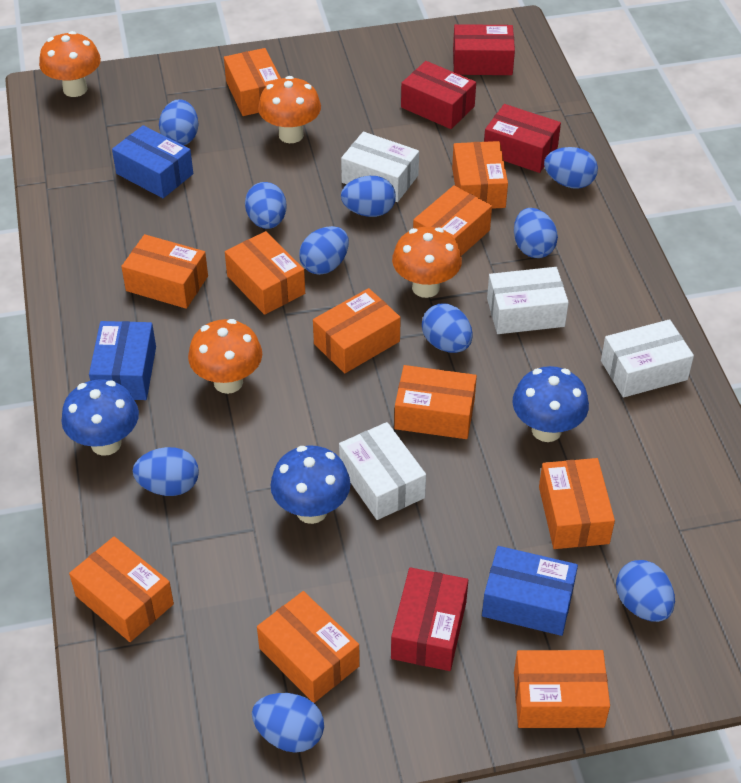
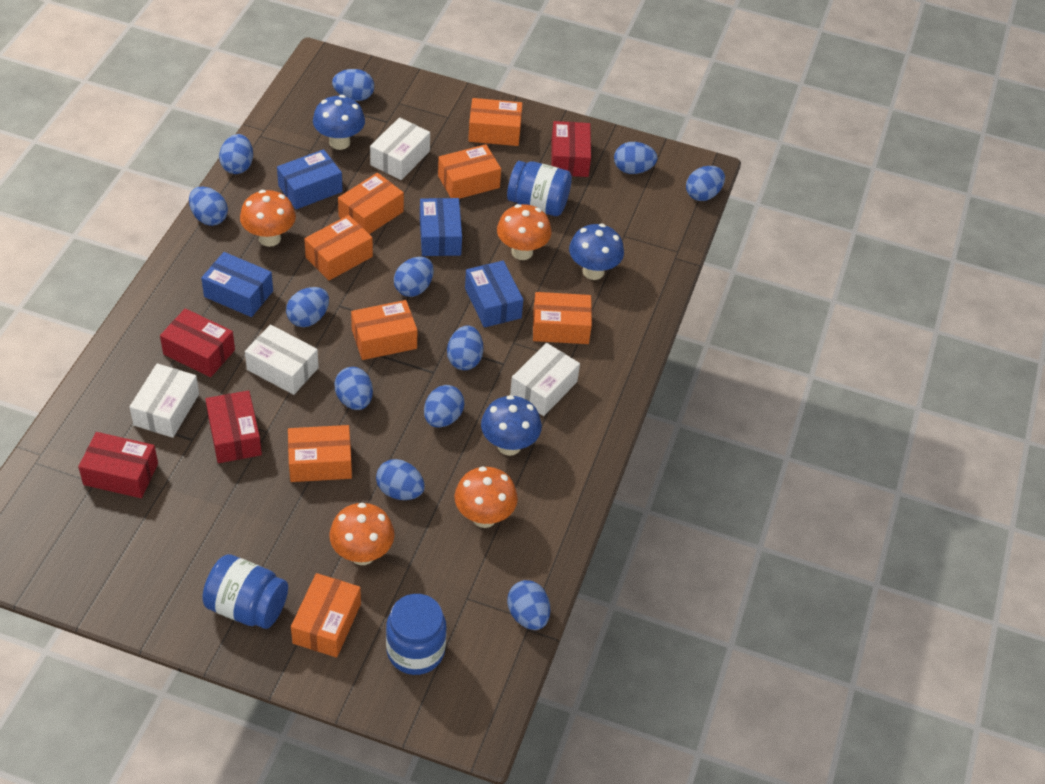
blue box: [89,321,156,400] [112,125,193,198] [482,546,578,636] = 3 -> [201,252,273,317] [277,149,343,209] [420,198,462,256] [465,261,523,328] = 4
blue egg: [133,447,199,496] [159,99,198,146] [245,182,287,229] [252,693,324,753] [299,226,349,275] [341,176,396,217] [422,303,473,353] [514,208,558,258] [544,147,598,189] [616,560,675,622] = 10 -> [189,186,228,226] [219,134,253,174] [286,287,329,327] [332,69,374,101] [334,367,373,410] [376,459,425,500] [394,257,434,297] [424,385,464,428] [447,325,483,370] [507,580,550,630] [614,142,657,174] [686,166,725,201] = 12
blue jar: none = 0 -> [202,554,288,629] [386,594,447,675] [507,161,572,216] = 3
orange box: [69,536,174,642] [121,234,208,309] [224,48,281,116] [225,231,305,315] [257,591,360,703] [313,288,401,373] [394,365,477,439] [413,185,492,256] [452,141,508,209] [514,650,610,728] [539,458,615,549] = 11 -> [288,425,352,482] [291,573,361,658] [304,215,373,280] [338,173,404,234] [351,300,417,360] [438,144,501,199] [468,98,522,146] [533,292,592,344] = 8

